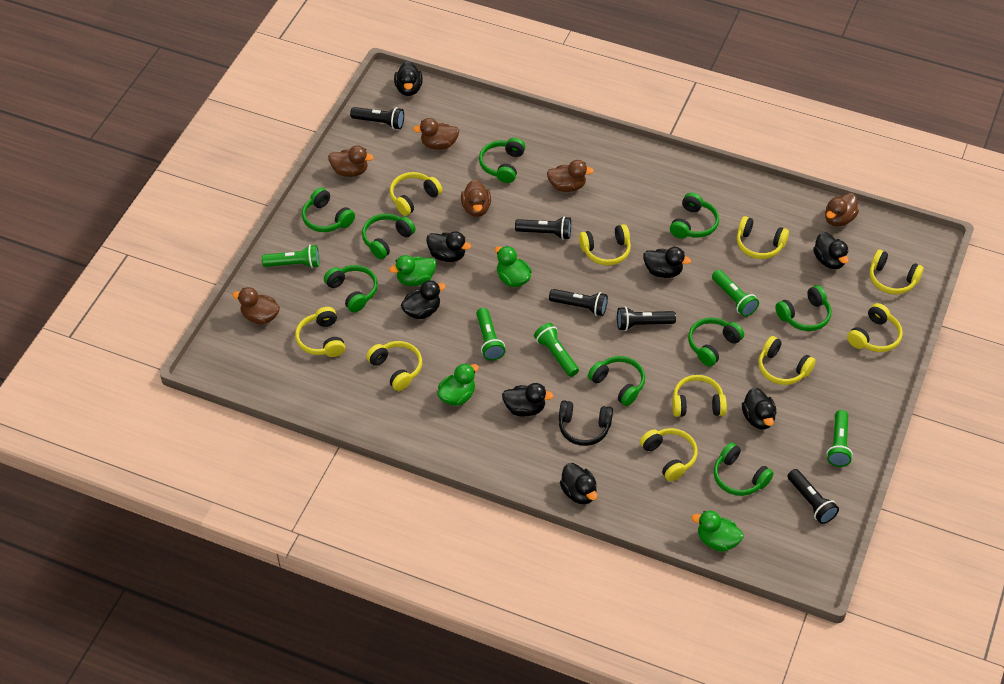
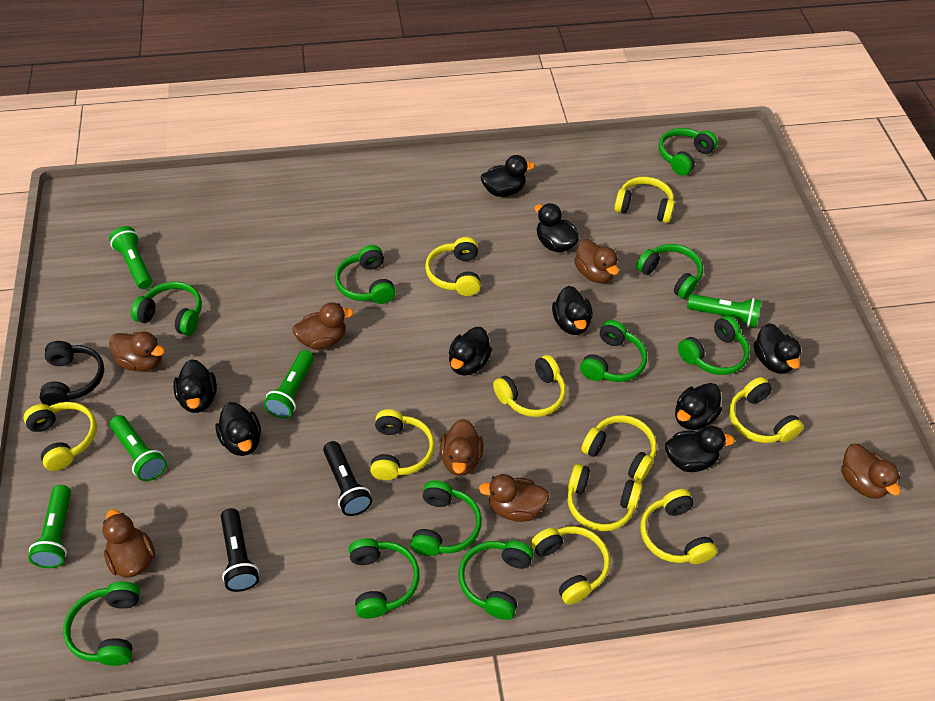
black duck: [394,61,423,96] [401,280,446,319] [426,231,471,262] [502,383,554,417] [560,463,597,504] [643,247,691,278] [742,387,776,429] [813,232,849,269] = 8 -> [173,359,217,413] [215,402,261,456] [449,327,492,376] [481,155,535,197] [534,203,579,252] [552,286,592,335] [665,426,734,472] [675,383,722,430] [754,323,801,374] = 9
black flashlight: [350,107,404,130] [515,216,571,240] [549,289,608,316] [617,307,676,331] [788,469,839,524] = 5 -> [221,508,259,592] [323,441,372,516] = 2
brown duck: [232,287,280,324] [328,146,374,177] [413,118,460,150] [461,179,491,217] [547,160,594,192] [825,193,859,227] = 6 -> [102,509,155,578] [109,331,165,371] [292,302,354,350] [440,419,483,476] [478,474,549,522] [574,239,619,283] [841,444,901,499] = 7
green duck: [389,255,436,286] [437,363,479,406] [495,246,532,287] [692,511,743,552] = 4 -> none = 0
green headphones: [302,188,355,232] [324,265,378,313] [362,213,416,259] [479,138,525,183] [588,356,645,406] [670,192,719,239] [688,317,744,367] [714,442,774,496] [775,285,831,331] = 9 -> [63,582,140,666] [131,281,202,336] [335,245,396,304] [349,538,420,618] [410,480,482,556] [458,541,534,620] [580,320,647,382] [636,244,703,299] [659,128,718,176] [678,316,750,375] = 10

